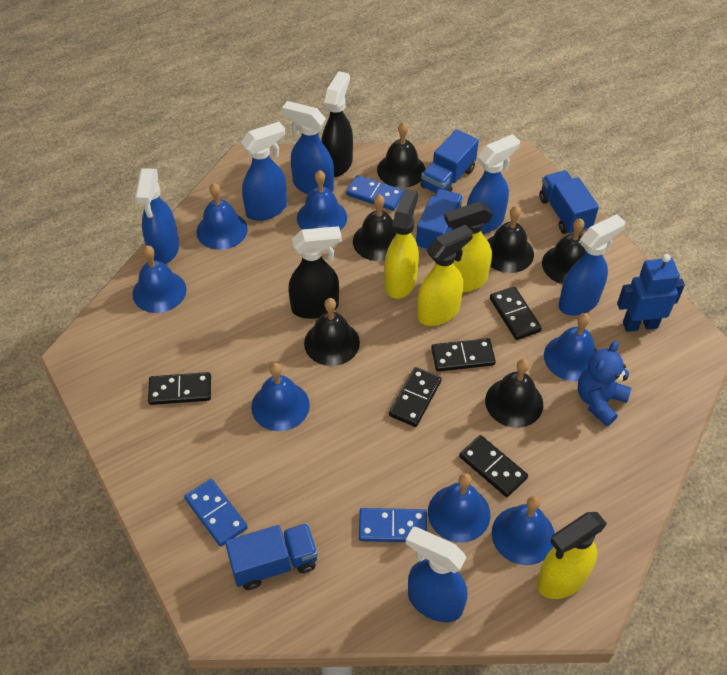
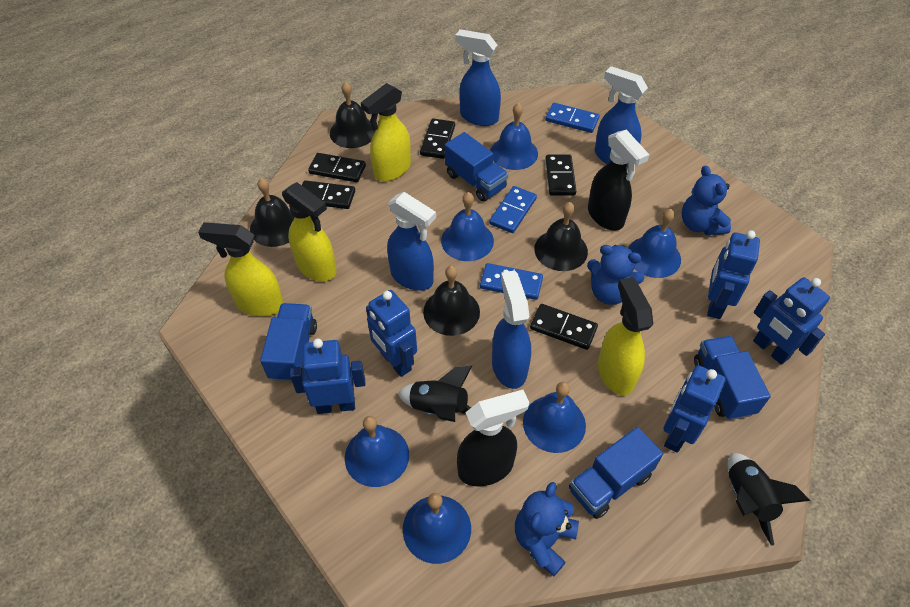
black bell: [304,298,360,366] [353,194,396,261] [377,122,426,188] [485,359,543,428] [487,206,534,273] [542,218,586,284] = 6 -> [250,178,295,247] [330,82,375,148] [423,266,480,336] [534,202,588,271] = 4
black rocket: none = 0 -> [397,366,472,422] [728,453,810,546] = 2
blue bell: [133,246,186,313] [196,183,248,250] [251,363,310,431] [297,170,347,230] [428,473,490,543] [492,496,555,565] [544,313,597,381] = 7 -> [345,416,409,487] [403,493,471,564] [441,192,494,261] [490,103,538,170] [523,382,586,453] [628,209,681,278] = 6
blue robot: [617,254,685,332] = 1 -> [290,339,365,414] [366,290,417,377] [664,365,726,453] [707,230,760,319] [753,277,830,365] = 5
blue spray bottle: [135,168,179,264] [241,122,287,221] [282,101,334,195] [405,527,468,622] [467,134,520,234] [559,214,625,316] = 6 -> [387,192,436,291] [455,29,501,126] [492,270,531,389] [595,66,648,168] = 4
blue teddy bear: [578,341,631,426] = 1 -> [515,482,579,577] [587,245,644,305] [681,166,731,235] = 3

